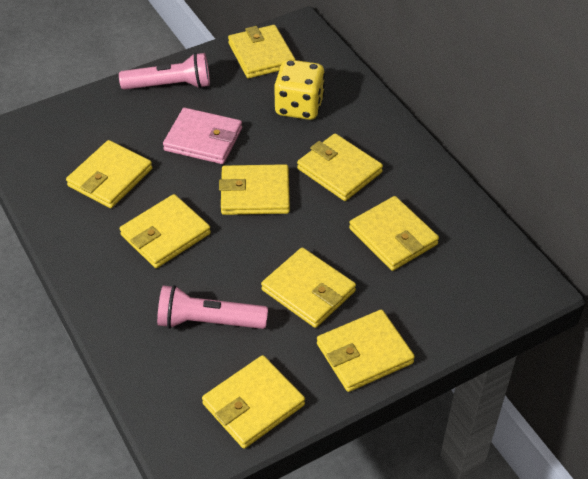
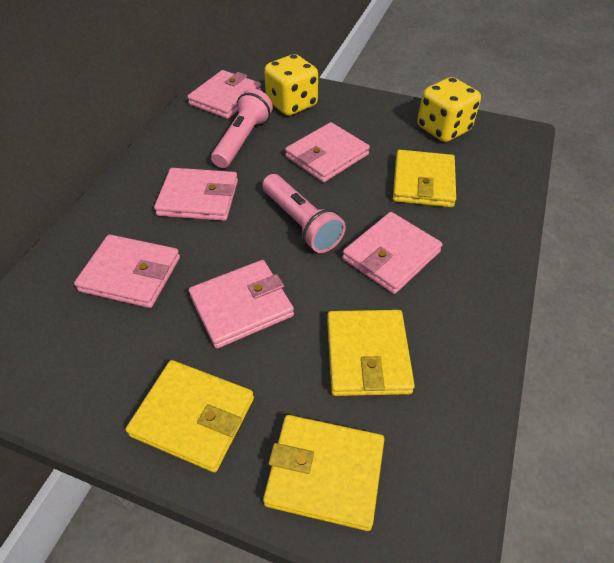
pink wallet: [163,108,242,164] = 1 -> [74,234,180,308] [154,168,238,221] [187,70,262,119] [189,260,294,348] [285,122,370,182] [342,212,442,294] = 6
yellow dice: [274,59,325,120] = 1 -> [264,54,318,116] [418,77,481,142] = 2
yellow wallet: [66,140,152,208] [120,194,211,268] [202,355,305,449] [219,164,290,215] [228,25,295,78] [261,247,356,328] [297,133,383,201] [317,310,415,392] [349,196,439,271] = 9 -> [126,360,254,472] [263,415,384,531] [327,310,415,396] [393,150,456,207] = 4

